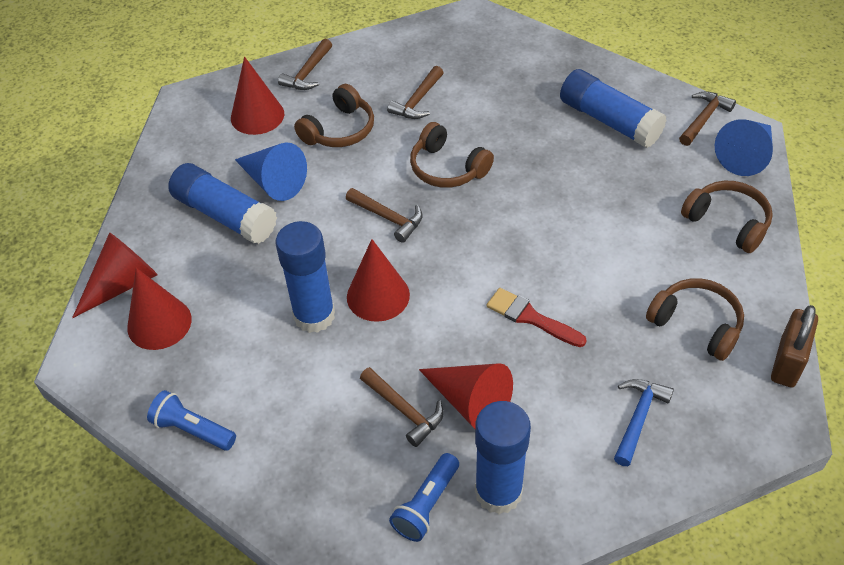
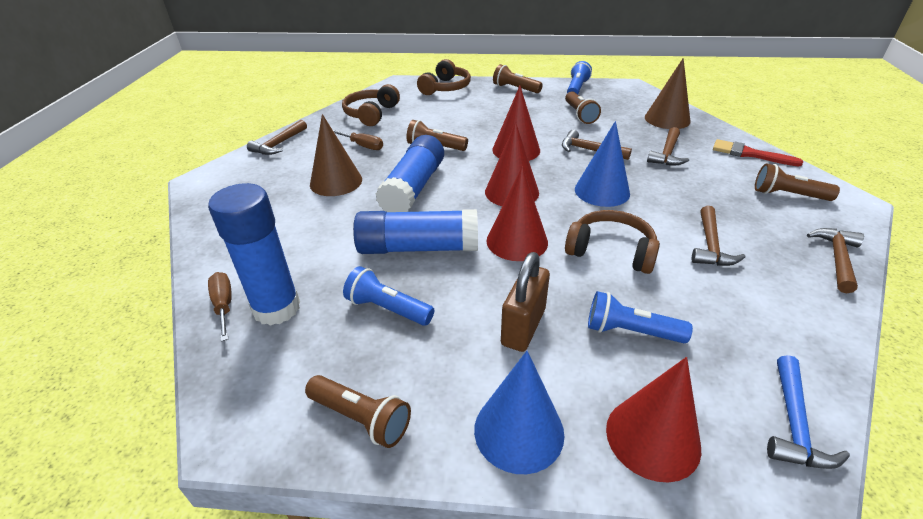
blue flashlight: [147,390,236,451] [389,453,459,542] = 2 -> [343,266,434,326] [567,61,592,94] [588,291,693,343] = 3
blue glue stick: [168,163,277,244] [276,221,335,333] [475,401,531,514] [560,69,667,148] = 4 -> [208,183,300,326] [353,209,478,254] [375,135,444,212] = 3
brown cone: none = 0 -> [310,114,362,196] [645,58,691,129] = 2
brown flashlight: none = 0 -> [305,375,411,448] [407,120,468,151] [493,64,543,93] [565,91,601,124] [755,163,840,201] = 5
brown headphones: [294,84,374,147] [410,122,494,188] [646,278,744,361] [681,181,773,253] = 4 -> [342,84,400,126] [417,59,471,95] [565,210,660,274] = 3
brown screwdriver: none = 0 -> [208,272,232,342] [333,130,383,150] = 2
red cone: [72,232,158,318] [127,268,192,350] [231,57,284,135] [347,239,410,322] [419,363,513,429] = 5 -> [485,122,539,206] [486,167,548,261] [492,86,540,161] [606,357,701,483] = 4

